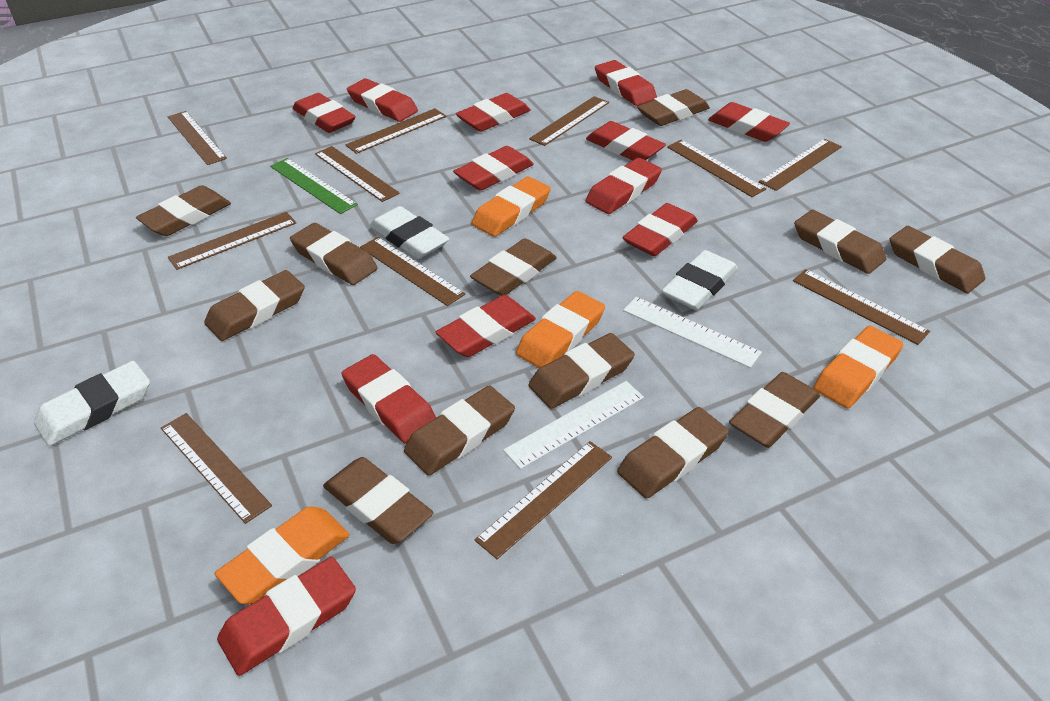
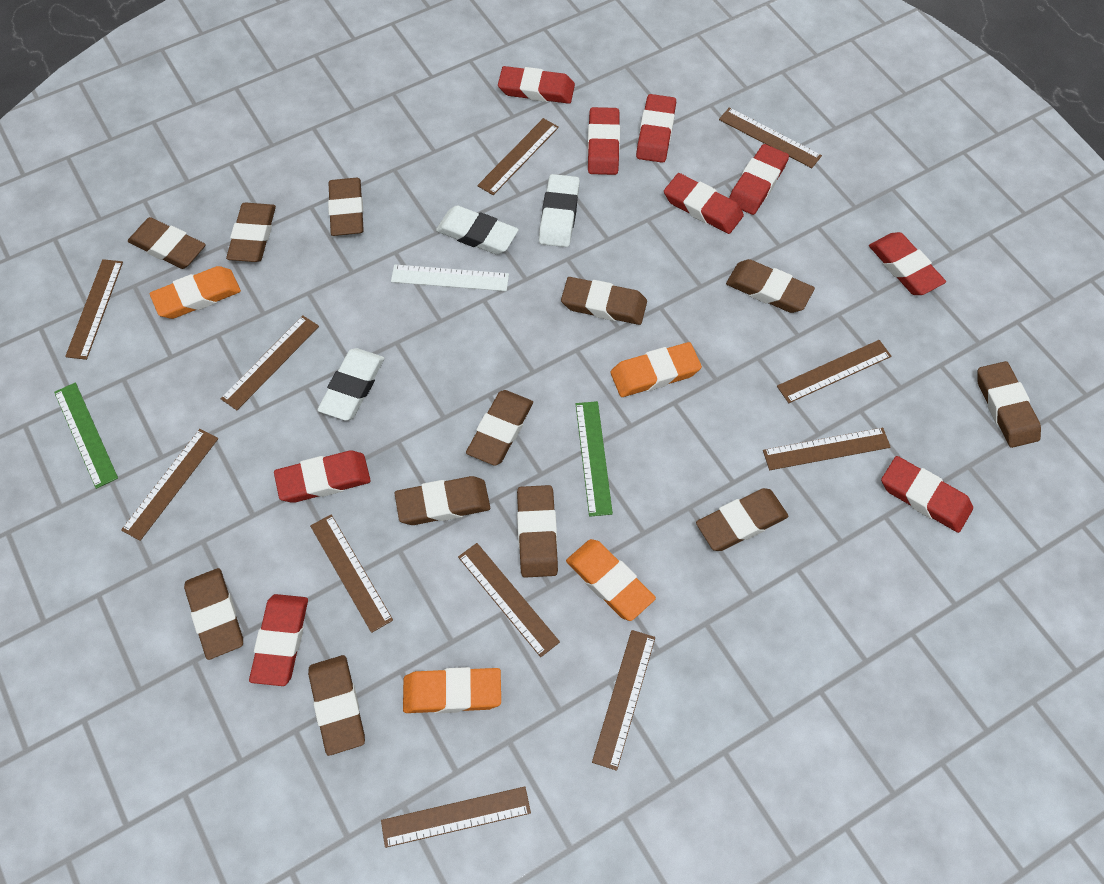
green ruler: [270,158,358,214] = 1 -> [54,383,118,489] [576,401,613,517] = 2
red eraser: [217,557,356,676] [293,93,356,133] [341,354,436,444] [347,78,418,122] [436,295,536,357] [453,146,534,191] [456,93,531,132] [586,121,666,160] [586,158,662,214] [595,60,657,106] [623,203,698,256] [708,102,790,142] = 12 -> [249,594,308,686] [274,451,371,503] [498,66,575,104] [587,107,620,175] [636,94,676,163] [664,173,744,234] [729,144,789,215] [869,232,946,295] [881,456,973,533] = 9
white ruler: [503,381,644,469] [623,297,762,368] = 2 -> [391,265,509,291] = 1

